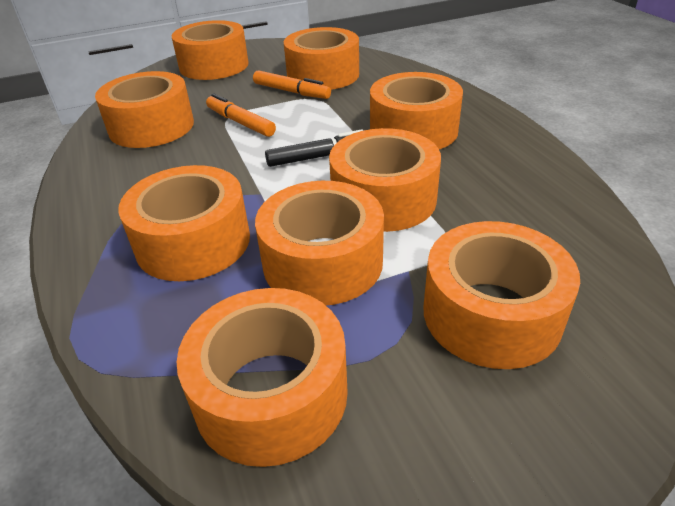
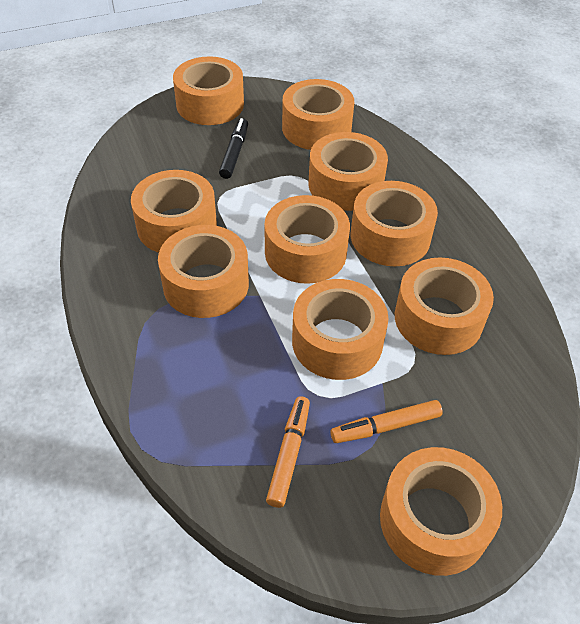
orange tape: [95,71,194,148] [118,165,250,281] [172,20,249,80] [177,288,348,467] [255,181,384,305] [284,27,359,90] [329,128,441,232] [370,72,463,150] [423,221,580,369] = 9 -> [131,170,217,253] [158,225,249,318] [173,56,244,125] [264,195,350,284] [282,79,354,150] [292,279,388,380] [308,132,388,211] [351,181,438,266] [380,447,502,576] [395,258,494,355] = 10

